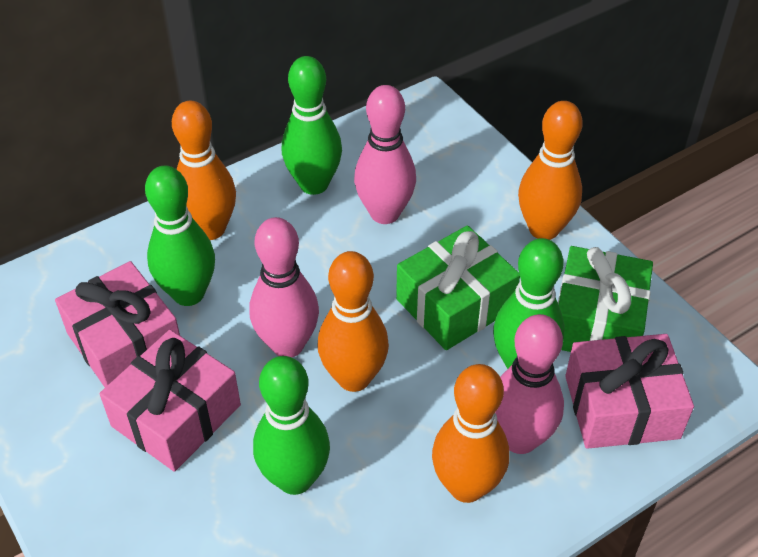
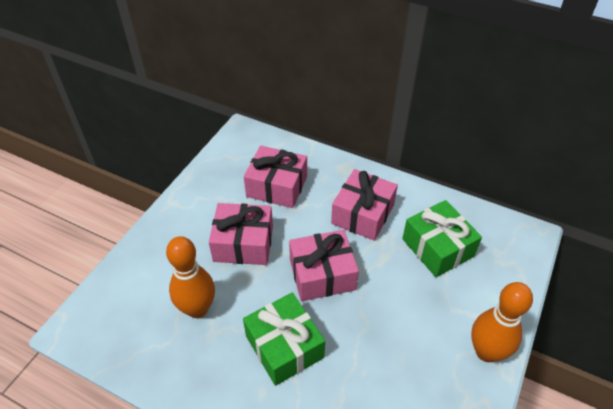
green bowling pin: [145,166,215,306] [253,356,330,495] [282,56,342,195] [493,238,564,369] = 4 -> none = 0
orange bowling pin: [172,101,236,240] [317,251,389,392] [432,364,509,503] [518,101,583,240] = 4 -> [166,236,215,318] [471,282,533,362] = 2
pink bowling pin: [250,217,319,357] [354,85,416,224] [495,314,564,454] = 3 -> none = 0
pink gift: [55,261,180,387] [100,330,241,472] [565,334,694,449] = 3 -> [209,203,273,265] [244,146,307,208] [289,230,359,301] [331,169,398,241] = 4

